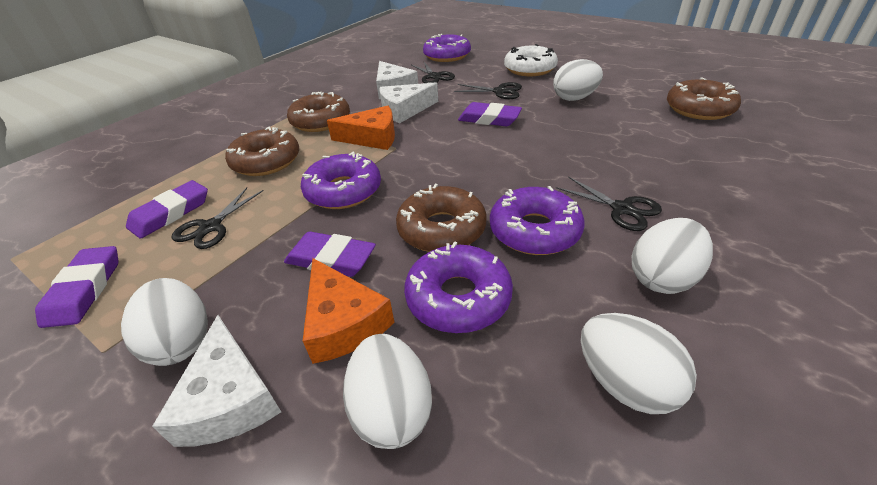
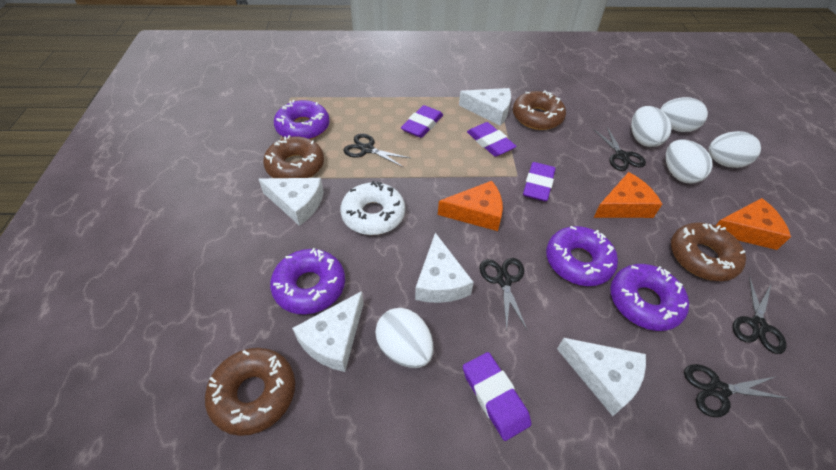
black scissors: [172,187,264,249] [411,61,455,83] [454,82,522,99] [556,176,662,231] = 4 -> [343,133,410,167] [479,258,527,332] [593,127,646,171] [684,364,790,417] [732,276,787,354] = 5
orange cheese: [303,258,395,364] [327,106,395,150] = 2 -> [438,181,503,231] [593,172,662,218] [715,198,791,250] = 3
white cheese: [152,315,281,447] [376,61,418,99] [379,82,438,123] = 3 -> [259,178,324,226] [292,291,364,372] [415,233,474,303] [459,88,511,126] [557,338,646,416] = 5

